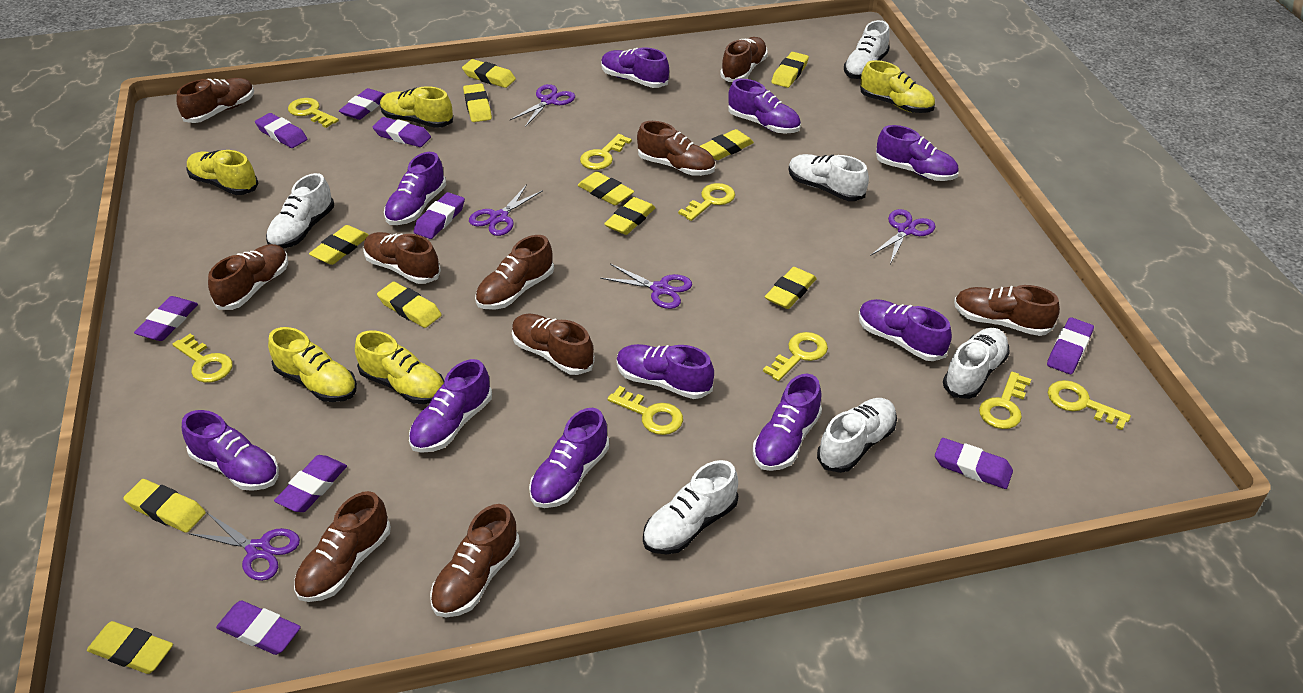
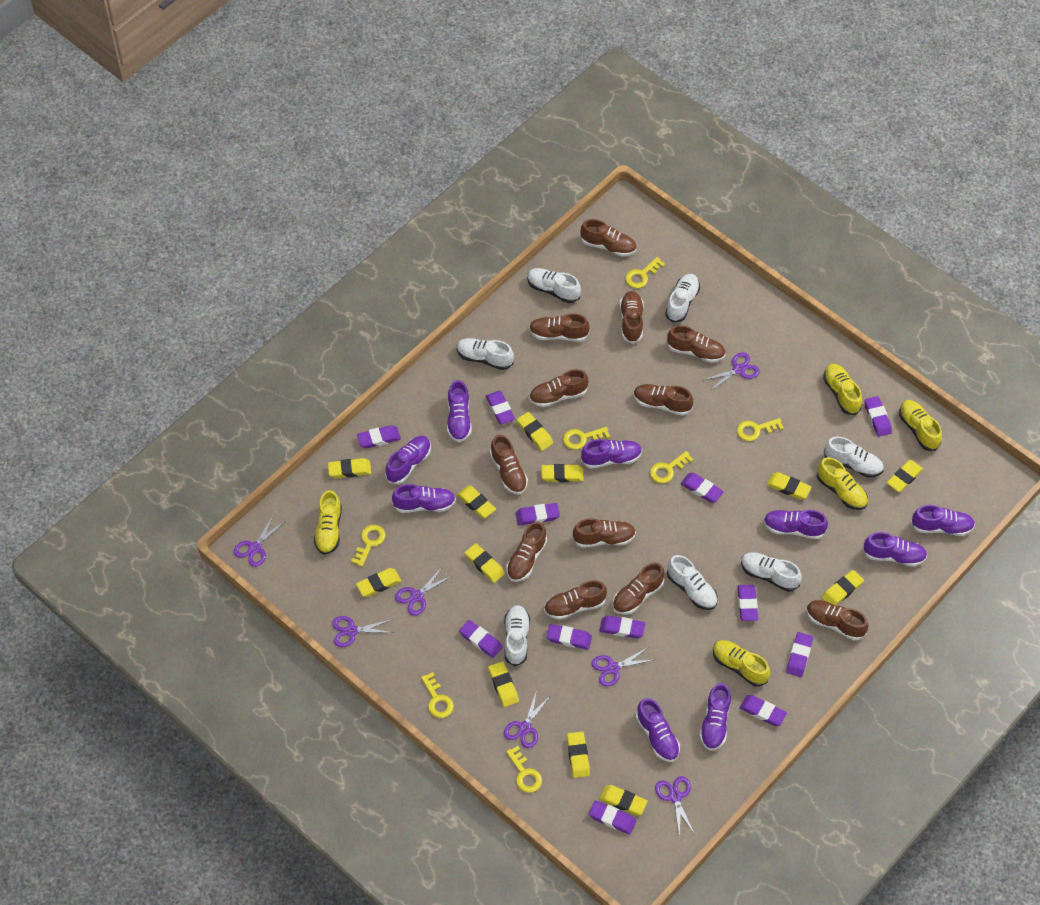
brown shoe: [177,78,254,123] [208,244,288,310] [294,491,391,602] [363,232,441,284] [430,504,519,617] [475,235,554,310] [512,314,595,375] [637,121,715,176] [720,37,768,82] [954,285,1060,336] = 10 -> [490,435,528,494] [506,522,547,582] [529,313,590,342] [529,369,588,407] [544,580,607,620] [572,518,636,548] [581,219,636,256] [612,562,665,615] [620,291,643,344] [634,384,693,416] [667,325,726,363] [806,600,868,640] = 12
purple eraser: [134,296,198,341] [216,600,301,655] [255,113,307,148] [274,455,347,512] [339,88,386,120] [372,117,431,147] [414,192,465,239] [935,438,1013,489] [1047,317,1094,374] = 9 -> [357,425,401,448] [459,620,503,658] [486,391,515,425] [516,503,560,526] [546,624,592,650] [589,800,636,835] [599,616,645,638] [680,473,724,503] [738,585,758,621] [740,695,787,726] [786,632,813,677] [865,396,892,437] = 12
purple scissors: [188,512,300,581] [469,184,543,236] [510,84,575,127] [600,264,692,309] [870,209,936,264] = 5 -> [234,514,284,567] [332,616,394,647] [395,566,452,616] [504,690,551,748] [592,647,653,686] [655,776,695,838] [704,352,760,390] = 7
purple shoe: [182,410,279,491] [384,152,446,225] [409,359,492,453] [529,408,609,508] [601,47,669,88] [617,344,714,399] [728,79,801,134] [753,374,822,471] [859,299,952,361] [876,125,958,181] = 10 -> [385,436,431,484] [392,484,456,513] [447,380,472,442] [581,439,642,469] [636,698,680,762] [699,683,731,751] [763,510,828,539] [863,532,927,567] [911,505,975,536] = 9
white shoe: [266,173,334,249] [643,460,738,554] [789,154,869,201] [817,398,897,473] [844,20,890,79] [943,328,1010,399] = 6 -> [457,338,514,370] [504,605,530,666] [527,268,581,303] [665,274,700,322] [667,555,718,610] [741,552,802,592] [824,437,884,477] = 7
yellow eraser: [87,621,173,674] [123,479,206,533] [309,225,369,265] [377,282,441,328] [462,59,516,88] [463,84,492,122] [578,172,634,205] [604,197,656,235] [700,129,754,160] [765,267,817,309] [771,52,809,88] = 11 -> [328,458,371,478] [356,568,401,597] [457,486,496,518] [465,543,505,583] [488,661,519,707] [517,412,553,451] [541,464,584,482] [567,732,590,778] [599,785,648,815] [767,472,811,500] [822,570,864,605] [887,460,923,492] = 12
yellow key: [172,334,233,383] [288,98,339,128] [580,134,632,170] [607,386,683,435] [678,183,735,221] [763,332,828,381] [979,372,1031,429] [1048,380,1131,430] = 8 -> [351,525,386,567] [421,672,454,718] [506,746,542,793] [563,427,610,450] [625,257,665,288] [650,451,694,483] [737,418,784,441] = 7

